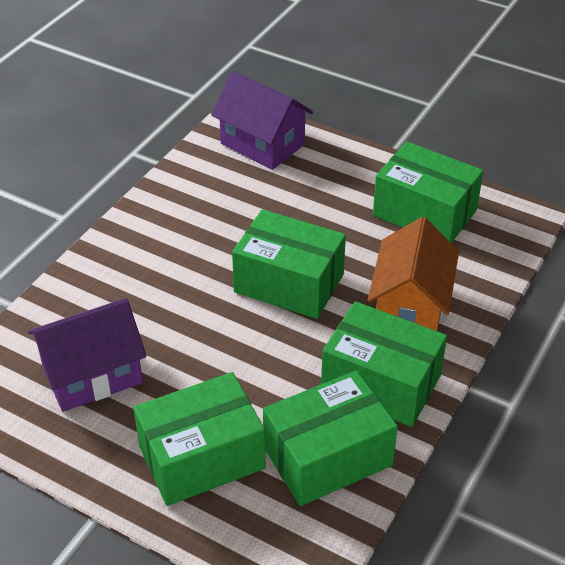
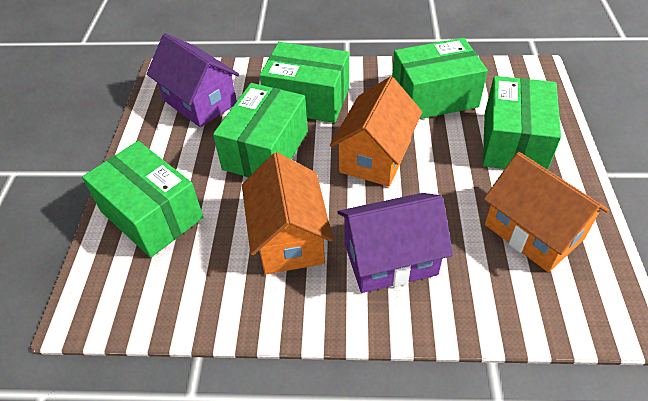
orange house: [368,217,459,331] = 1 -> [242,152,333,274] [330,76,422,187] [484,152,609,272] = 3

